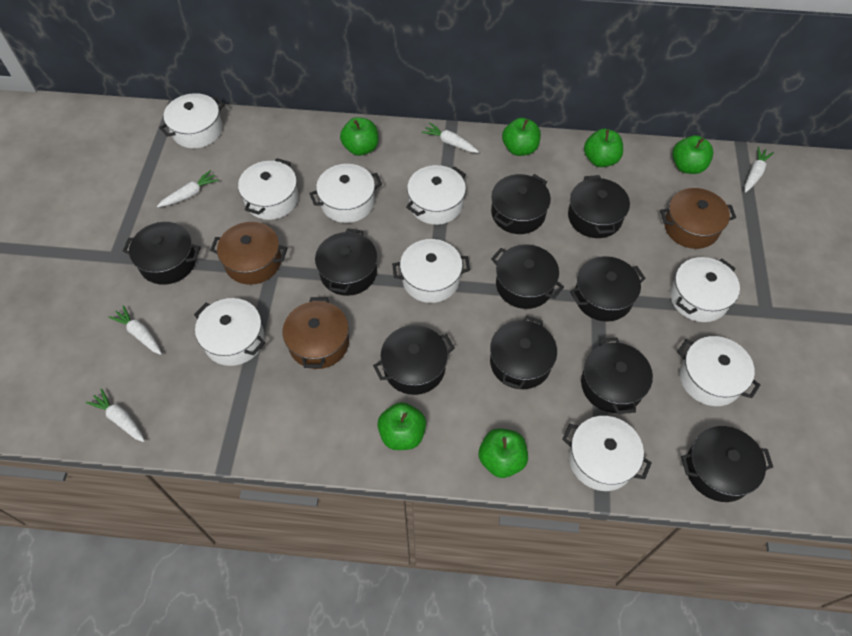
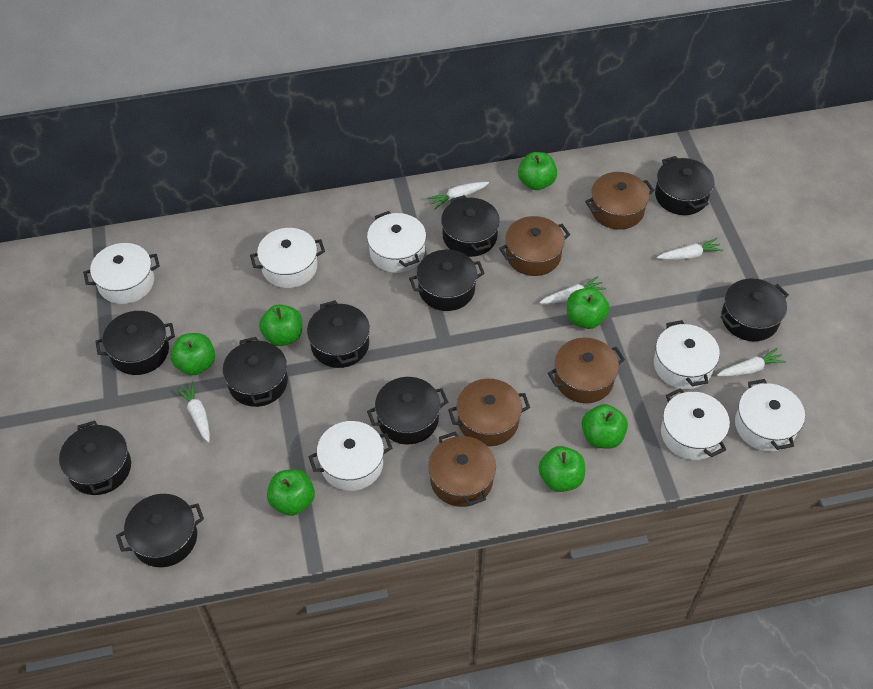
brown pot: [210,222,288,285] [283,297,349,369] [660,188,736,249] = 3 -> [428,432,496,507] [448,379,530,446] [499,216,570,276] [548,337,625,403] [585,172,655,230] = 5
green apple: [340,117,378,156] [377,402,426,450] [479,428,528,478] [502,118,541,156] [584,129,623,167] [672,135,713,174] = 6 -> [170,333,215,375] [259,305,302,346] [267,469,315,516] [518,152,557,190] [538,446,585,492] [567,288,609,329] [582,404,628,449] = 7
white pot: [159,93,225,148] [194,298,265,366] [238,158,299,220] [309,164,382,223] [392,239,470,303] [406,165,466,225] [562,416,652,491] [670,257,740,322] [677,336,760,406] = 9 -> [83,243,160,304] [250,228,325,288] [308,421,392,491] [367,211,426,273] [654,320,720,389] [661,388,730,460] [735,379,805,452] = 7

